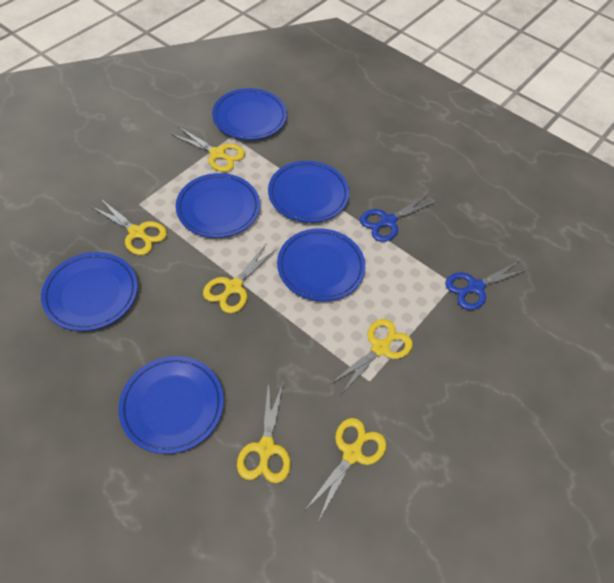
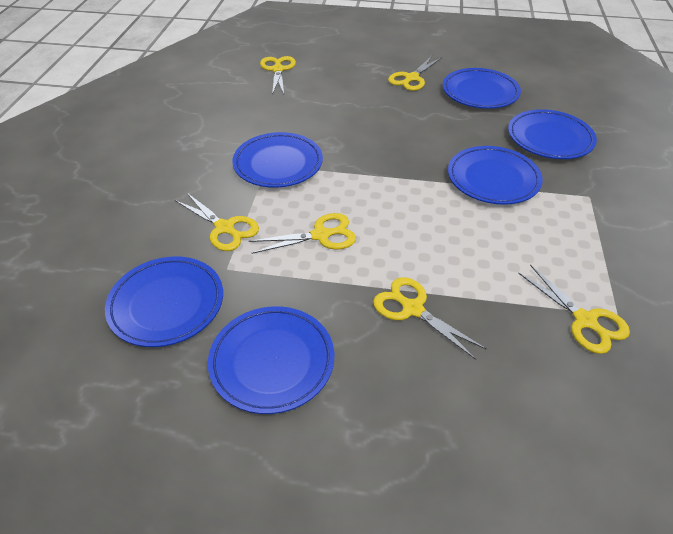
blue scissors: [360,194,437,242] [445,261,529,310] = 2 -> none = 0

